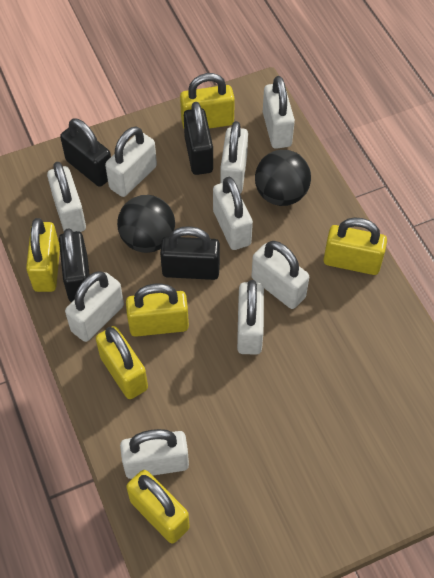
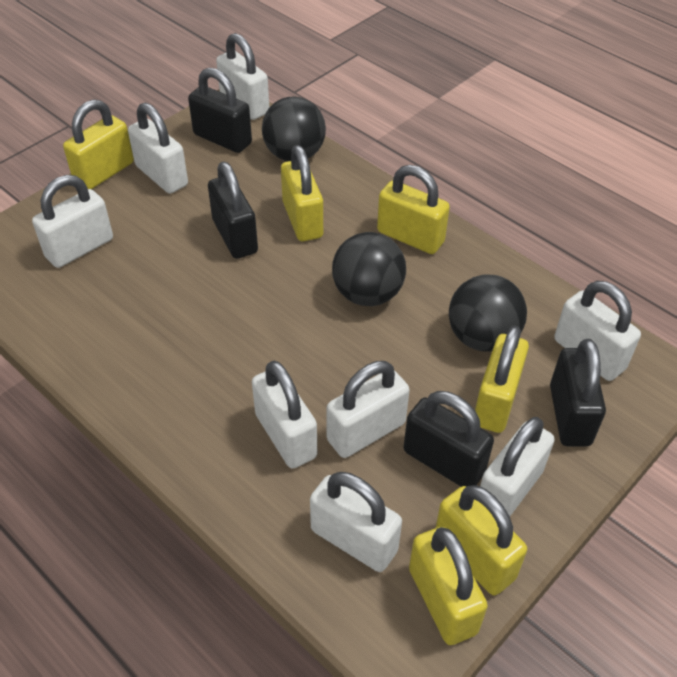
black ball: [117,195,175,253] [255,150,311,206] = 2 -> [262,96,326,161] [332,232,406,306] [449,274,527,352] = 3
white padlock: [47,162,86,232] [65,271,124,342] [105,127,157,197] [120,429,189,479] [213,177,253,250] [220,121,248,194] [237,280,264,355] [252,241,309,309] [263,76,295,149] = 9 -> [32,175,113,268] [128,103,188,194] [216,33,269,120] [252,361,317,469] [310,472,402,572] [327,361,410,458] [480,417,555,516] [554,281,641,381] = 8

